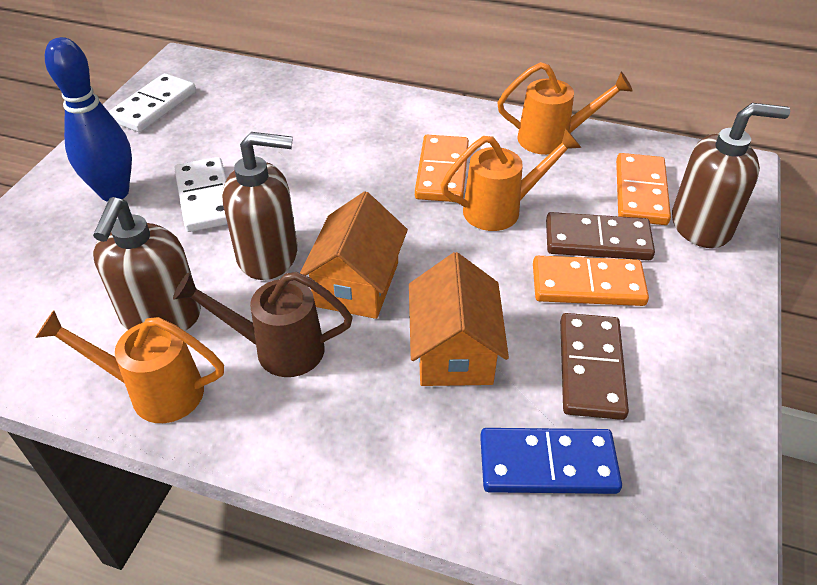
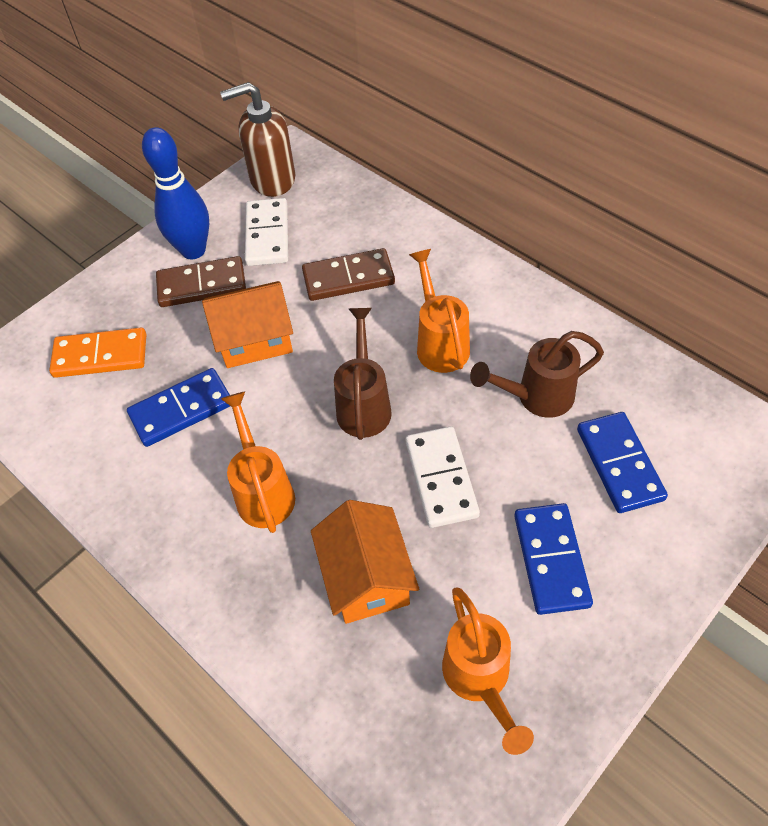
blue domino: [480,428,622,494] = 1 -> [127,368,230,447] [514,503,593,615] [577,412,668,513] = 3
brown soap dispenser: [93,197,201,331] [222,132,297,280] [672,103,790,248] = 3 -> [220,82,295,197] = 1
brown watering can: [173,272,353,377] = 1 -> [334,308,392,440] [470,331,604,418] = 2
orange domino: [415,135,469,202] [533,256,649,306] [616,153,671,225] = 3 -> [49,328,146,378] = 1

